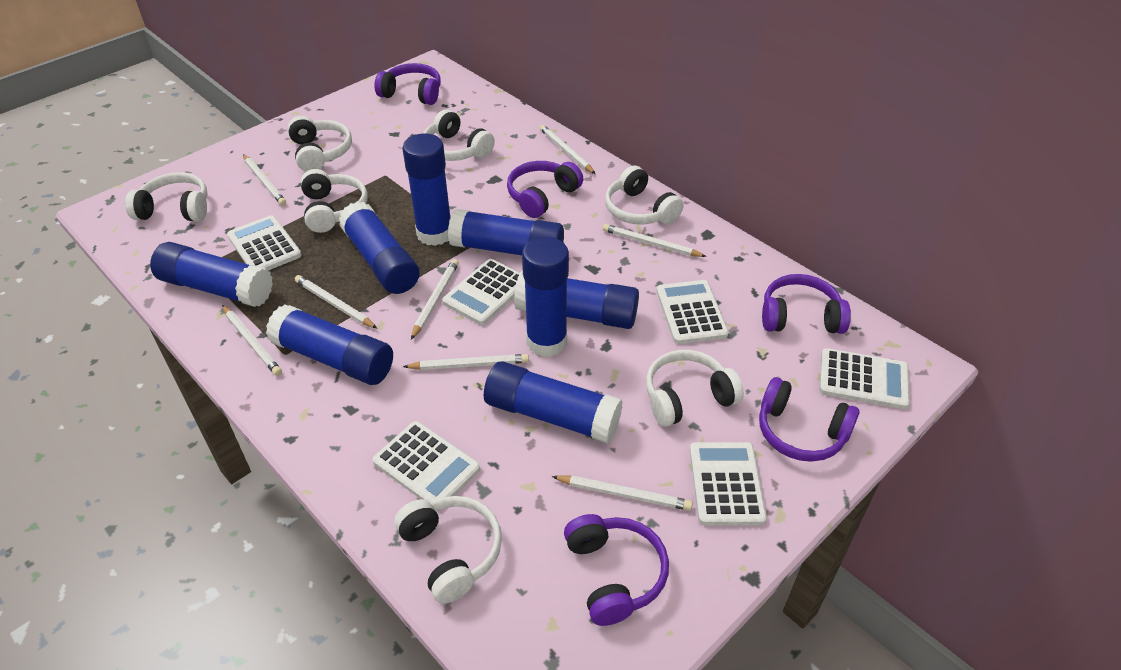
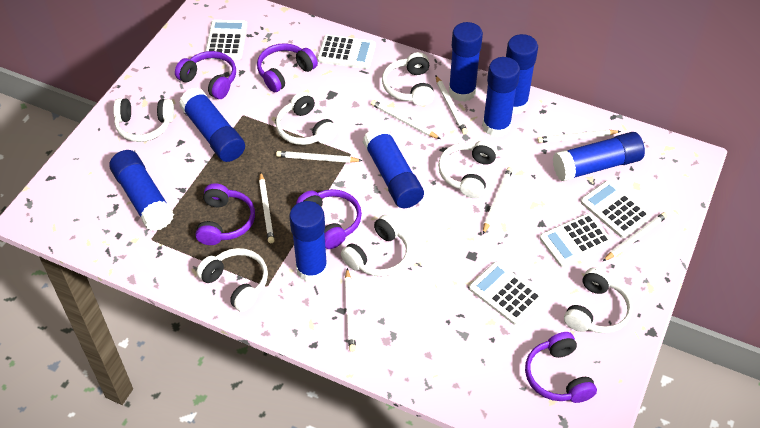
white calculator: [227,215,301,271] [373,421,480,502] [442,259,520,325] [656,280,729,344] [690,442,767,525] [819,348,910,409] = 6 -> [205,20,248,60] [317,35,376,69] [469,261,544,326] [540,213,613,267] [581,180,651,238] = 5

